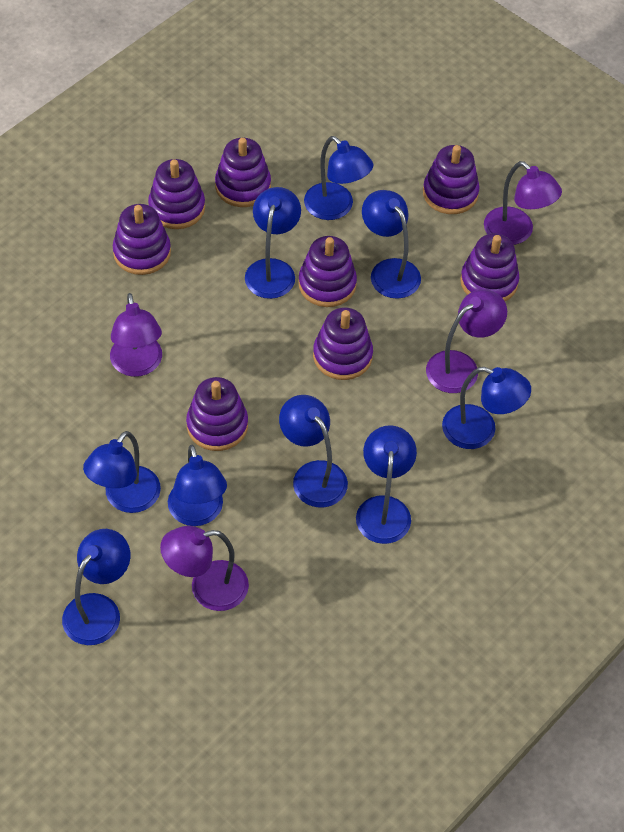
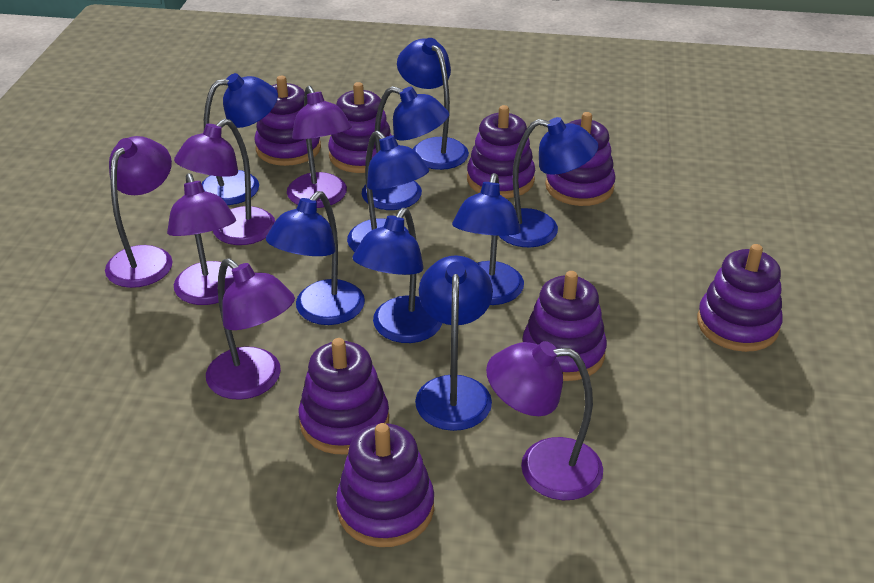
purple lamp: [110,293,162,377] [160,526,249,611] [426,290,507,393] [484,161,562,245] = 4 -> [105,136,173,288] [167,173,236,305] [174,119,275,245] [206,258,295,400] [287,86,352,208] [486,341,603,500] = 6

